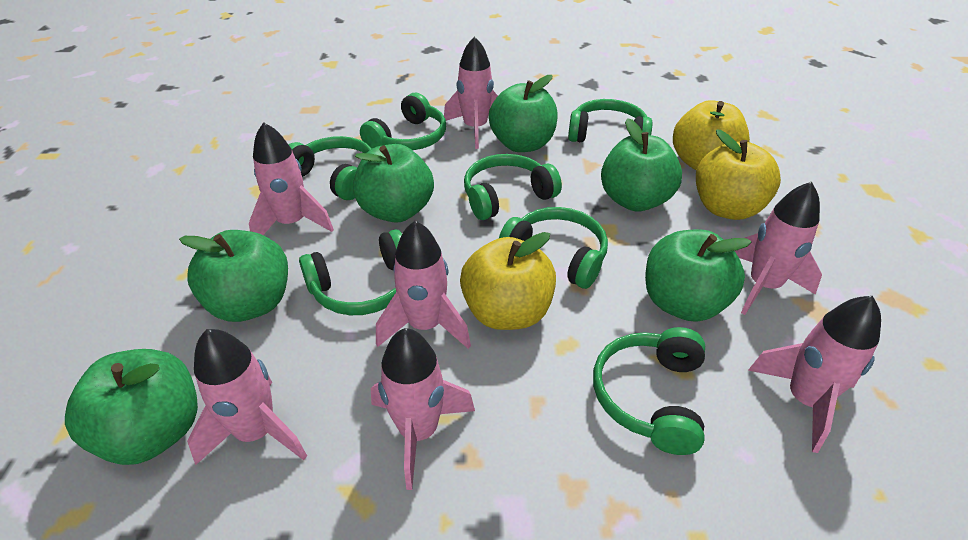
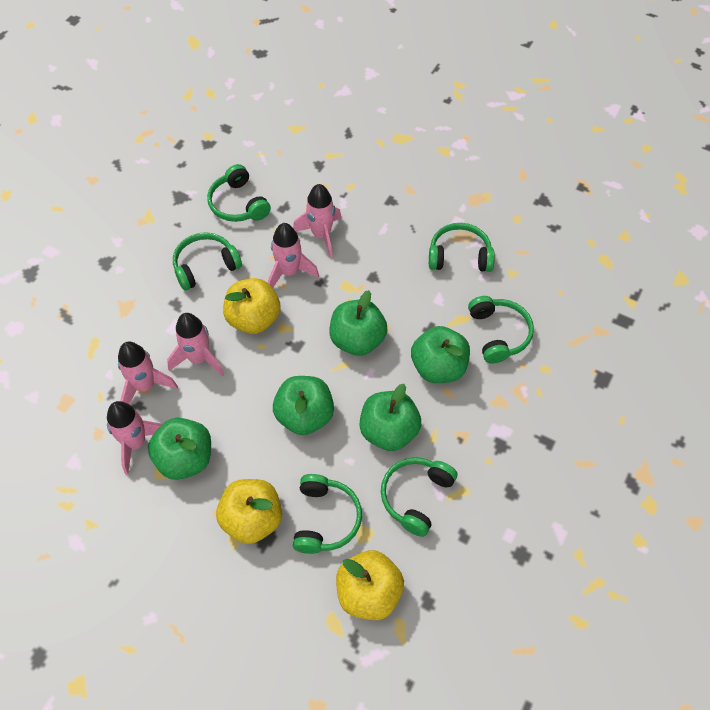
green apple: [65,349,198,465] [179,230,288,322] [353,144,434,223] [489,75,558,152] [601,118,682,212] [645,229,751,322] = 6 -> [148,418,211,480] [273,376,334,435] [329,290,387,356] [360,384,421,451] [411,326,470,383] = 5
green headphones: [288,136,371,200] [299,229,402,315] [360,93,446,150] [464,154,562,220] [499,207,608,289] [568,99,652,142] [593,327,705,455] = 7 -> [173,232,242,290] [207,164,271,222] [293,474,362,554] [381,457,457,537] [429,223,495,272] [468,296,534,364] = 6
pink rocket: [187,329,307,465] [249,122,334,235] [371,328,475,490] [376,221,471,349] [444,36,498,149] [735,182,822,315] [748,296,881,453] = 7 -> [107,401,162,475] [118,341,178,404] [167,313,224,376] [268,223,319,288] [293,184,341,258] = 5

